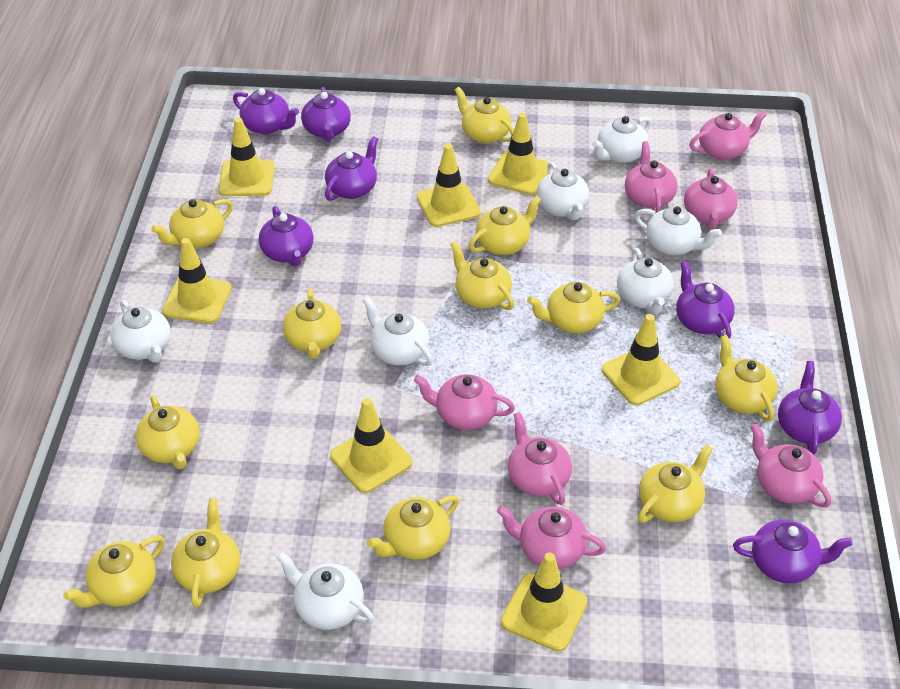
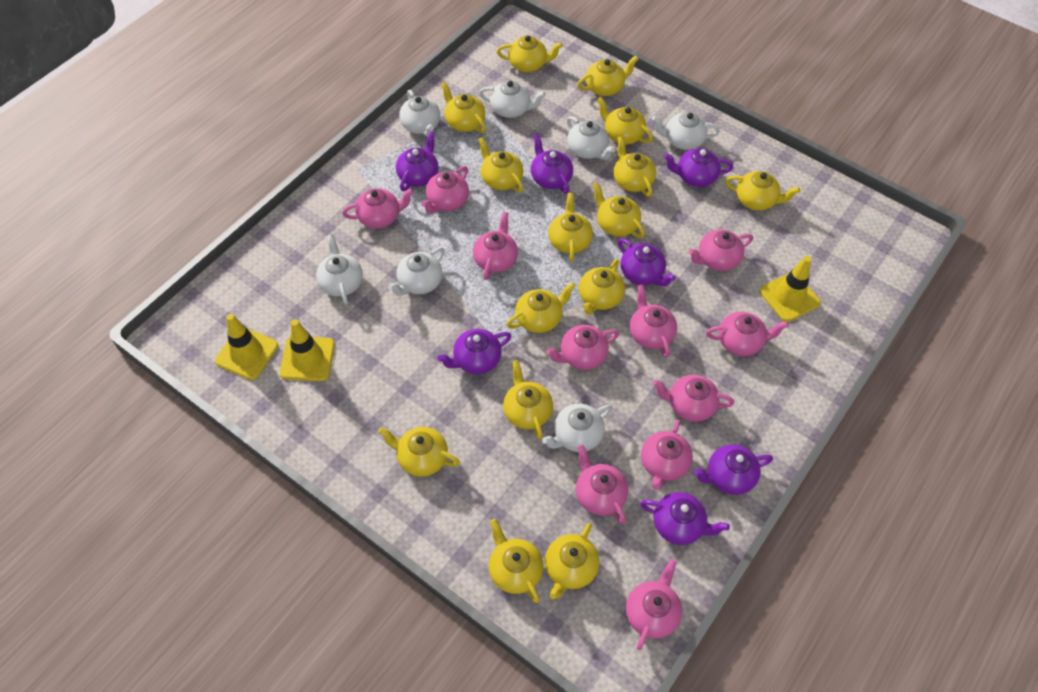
pink teapot: [414,374,515,430] [497,506,606,569] [508,412,572,505] [625,141,678,213] [684,168,738,229] [689,111,767,160] [750,423,831,508] = 7 -> [342,188,414,229] [422,166,469,213] [473,212,518,280] [546,325,619,370] [576,444,628,524] [626,559,682,650] [630,285,677,358] [641,420,693,490] [653,374,734,422] [689,230,753,271] [706,312,789,356] = 11
yellow teapot: [63,536,165,608] [136,395,200,469] [151,199,233,248] [171,498,240,608] [283,289,341,359] [367,495,459,560] [450,241,514,310] [455,87,514,143] [469,196,541,255] [527,282,620,333] [638,444,713,523] [715,335,777,421] = 12 -> [378,427,460,477] [441,82,486,133] [478,137,524,193] [489,519,543,603] [497,36,563,72] [503,360,553,439] [507,282,575,333] [545,523,599,599] [548,193,593,262] [577,56,638,96] [579,259,625,315] [593,182,645,238] [597,97,653,144] [613,136,656,197] [725,171,800,211] = 15
yellow traffic cone: [162,238,232,323] [219,117,275,196] [330,398,412,493] [417,144,481,227] [488,113,549,195] [501,553,588,652] [602,314,680,405] = 7 -> [215,314,278,380] [280,319,335,381] [760,256,821,322] = 3

